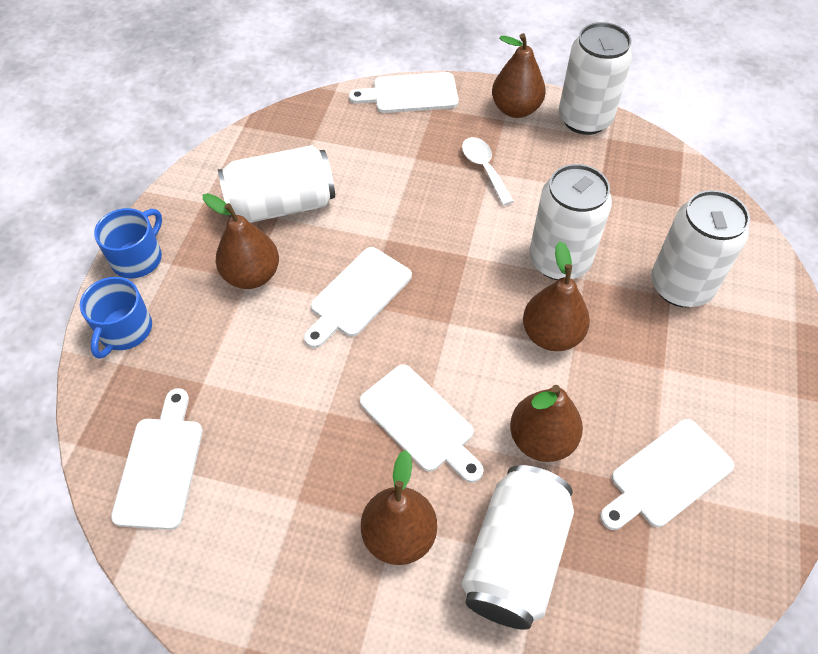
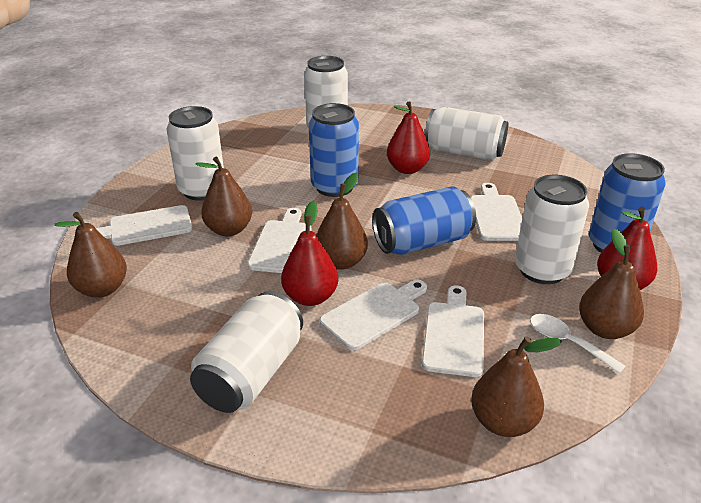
blue can: none = 0 -> [309,103,359,197] [372,186,476,255] [589,153,666,253] = 3
blue mug: [80,277,152,359] [94,208,162,278] = 2 -> none = 0
red pear: none = 0 -> [281,201,338,306] [387,102,430,174] [597,207,657,290] = 3

